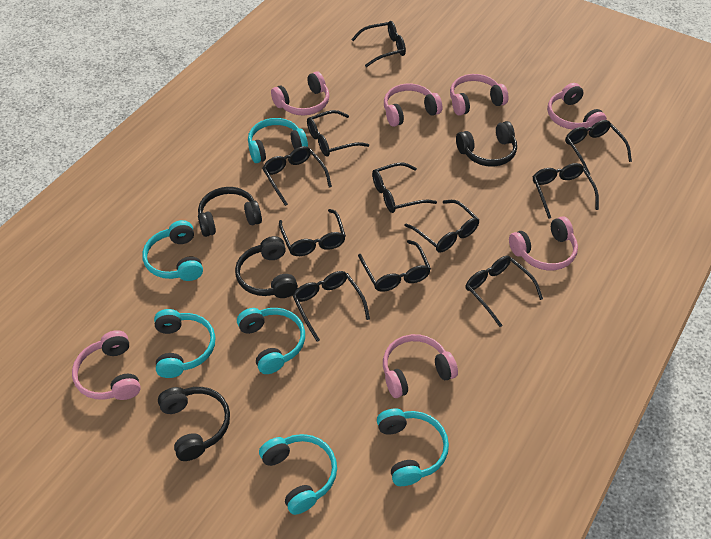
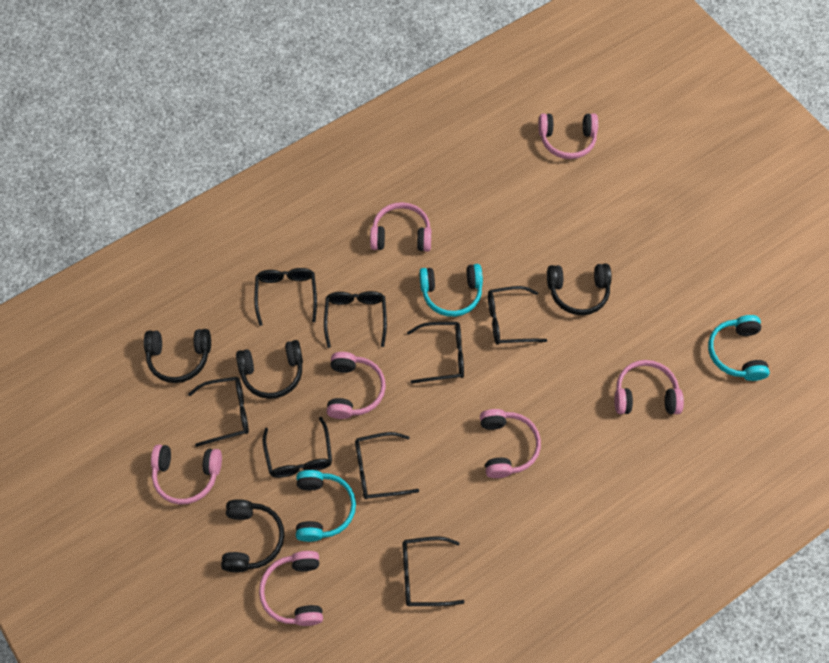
black glasses: [262,146,332,206] [279,209,346,256] [293,271,370,342] [307,110,369,156] [351,21,406,67] [358,240,431,292] [372,162,437,213] [404,200,480,253] [466,256,543,327] [533,163,599,219] [565,120,632,175] = 11 -> [188,377,249,447] [254,268,317,326] [263,417,332,478] [324,291,387,348] [355,432,419,499] [402,536,465,606] [407,322,464,384] [488,286,547,345] = 8
turquoise headphones: [142,220,203,281] [154,309,215,378] [237,308,305,374] [248,118,308,163] [259,434,337,515] [377,409,449,486] = 6 -> [296,470,356,542] [419,264,483,317] [708,315,770,381] = 3

